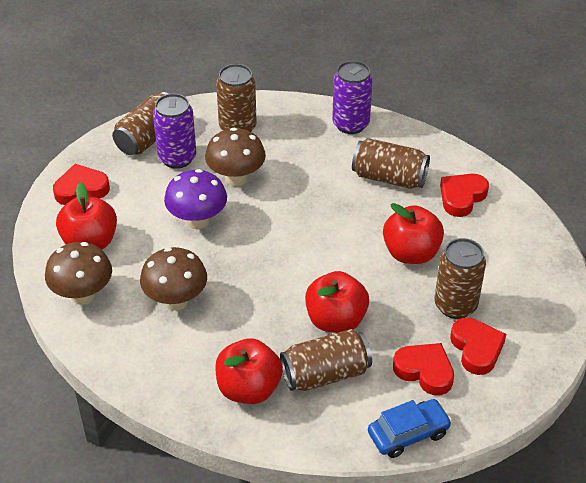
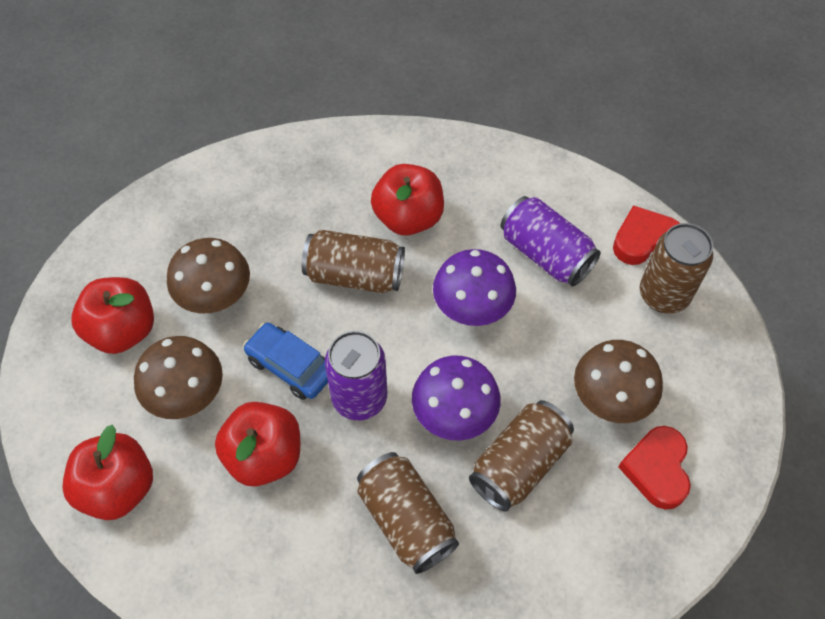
brown can: [112,92,168,155] [216,64,257,132] [280,329,372,391] [352,138,430,189] [435,238,486,319] = 5 -> [302,230,405,293] [357,452,459,574] [469,400,574,512] [640,223,713,313] = 4
purple mushroom: [164,169,227,229] = 1 -> [412,356,501,441] [433,249,516,326] = 2
red heart: [53,164,110,205] [393,343,454,395] [440,174,489,217] [450,318,506,375] = 4 -> [613,205,680,265] [618,426,691,510] = 2

